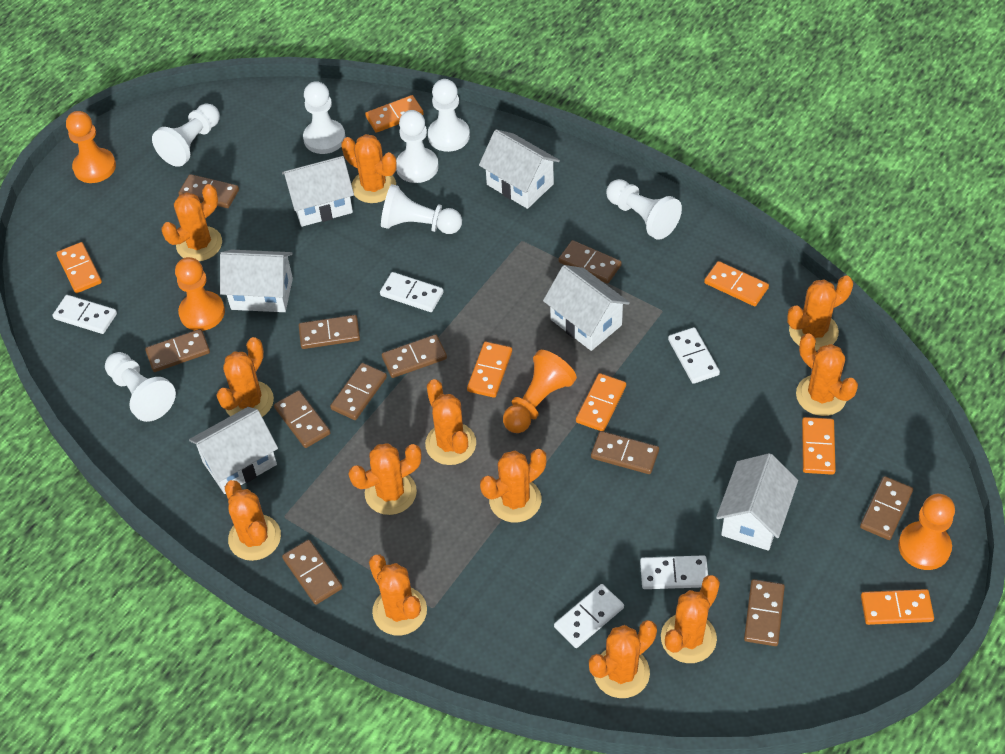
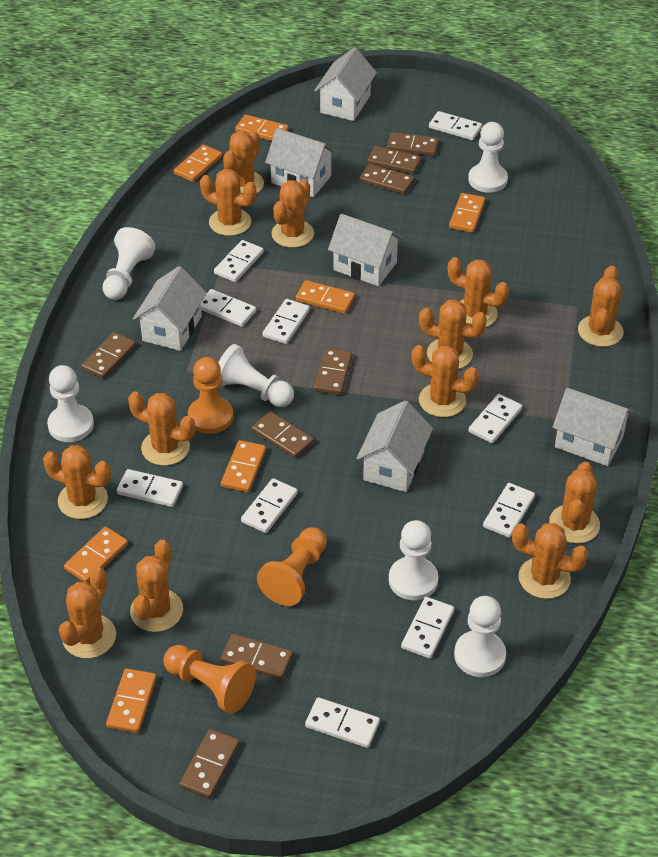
brown domino: [145,329,210,372] [178,174,239,208] [274,390,331,448] [282,540,343,605] [299,315,360,349] [330,363,387,420] [382,334,447,378] [559,240,622,284] [591,431,659,474] [744,579,785,646] [860,476,913,540] = 11 -> [81,332,136,379] [179,729,240,799] [221,634,293,680] [252,411,314,458] [314,348,352,395] [359,164,414,194] [367,146,421,174] [387,132,439,156] = 8
orange cactus: [162,184,222,261] [216,337,274,417] [225,480,281,561] [341,134,397,203] [349,443,422,515] [369,555,427,636] [425,379,476,465] [480,449,546,522] [589,620,657,698] [661,575,720,663] [787,276,853,351] [796,333,858,416] = 12 -> [43,445,111,519] [59,566,116,658] [128,391,195,466] [130,540,183,632] [200,169,257,236] [223,130,264,193] [271,179,314,248] [411,345,479,417] [419,299,487,369] [448,257,509,328] [512,523,588,599] [549,462,600,544] [578,266,623,347] = 13
orange pawn: [66,111,116,183] [175,257,225,331] [503,350,577,433] [898,494,955,570] = 4 -> [163,645,256,714] [188,357,233,434] [257,527,327,606] = 3
white domino: [53,295,117,334] [380,272,444,312] [554,584,624,648] [640,555,708,589] [668,327,720,384] = 5 -> [117,469,183,507] [201,289,256,327] [214,240,264,282] [241,478,298,533] [263,299,310,344] [305,697,380,748] [401,597,454,658] [429,111,482,140] [468,394,522,443] [483,483,535,538] = 10
white pawn: [105,352,176,422] [152,103,220,167] [303,81,346,154] [381,184,462,234] [396,110,439,183] [428,79,470,152] [606,179,682,240] = 7 -> [47,365,94,442] [103,227,156,300] [218,344,294,407] [389,520,438,600] [454,596,506,677] [468,122,508,193] = 6

